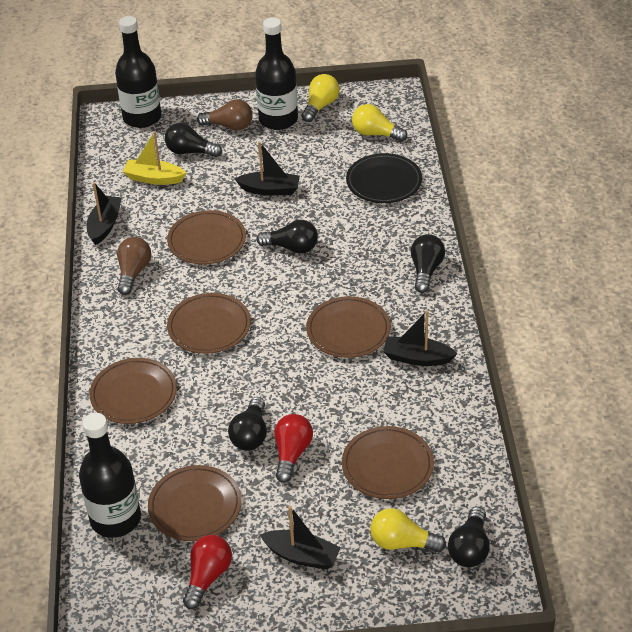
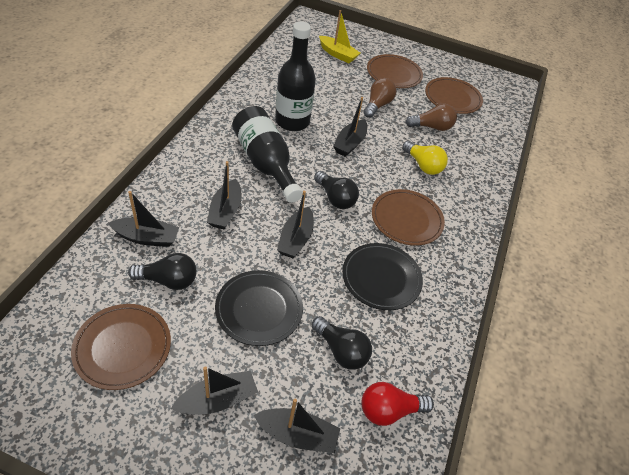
black boat: [87,182,122,245] [235,141,300,196] [260,506,341,570] [383,310,458,366] = 4 -> [108,191,180,247] [171,366,258,415] [207,161,242,229] [254,398,340,453] [277,190,314,258] [333,97,367,157] = 6
black bottle: [79,413,141,538] [115,16,161,128] [255,17,298,130] = 3 -> [232,106,303,203] [275,22,316,131] = 2
black light bulb: [165,123,222,157] [228,397,267,450] [256,220,318,254] [411,234,445,293] [448,507,490,567] = 5 -> [128,253,197,290] [312,316,372,370] [314,171,359,209] = 3
black plate: [346,153,422,203] = 1 -> [215,270,303,346] [342,243,423,310] = 2
brown plate: [89,358,177,424] [148,465,242,541] [167,210,246,265] [167,293,251,354] [306,296,391,358] [342,426,434,499] = 6 -> [71,304,171,390] [367,54,423,88] [372,189,445,246] [425,77,483,114] = 4
red light bulb: [183,535,232,609] [274,414,313,483] = 2 -> [361,382,434,426] = 1
yellow light bulb: [302,74,340,122] [352,104,407,142] [370,508,446,552] = 3 -> [402,141,448,175] = 1

